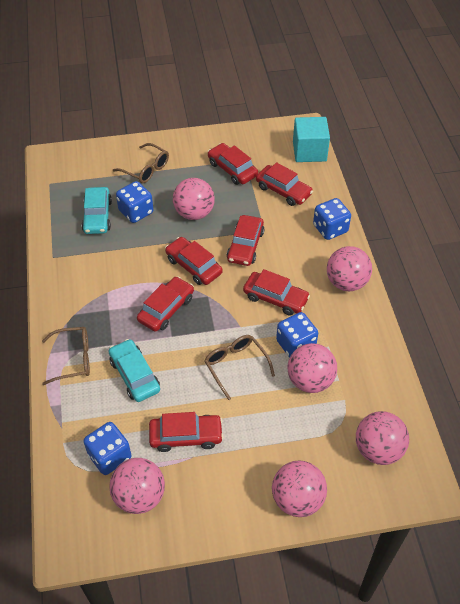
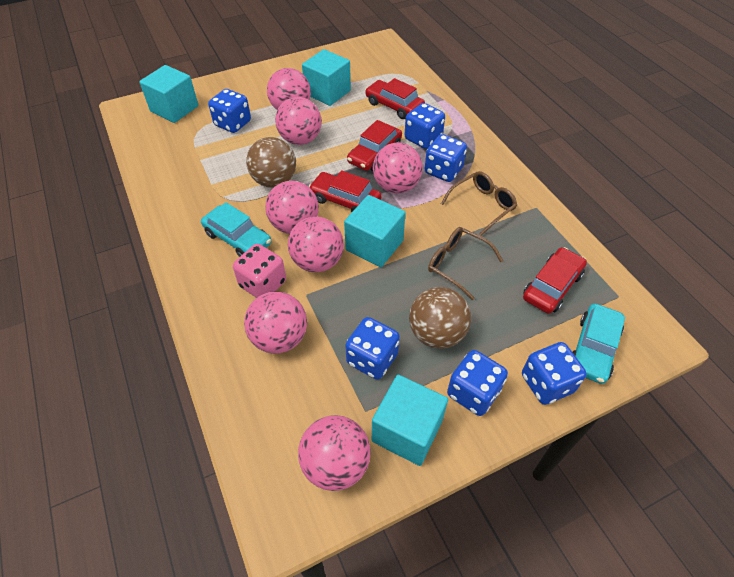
blue dice: [83,422,131,475] [116,181,153,223] [276,312,318,358] [313,198,351,240] = 4 -> [208,89,251,133] [345,317,400,380] [405,103,445,149] [425,134,467,182] [447,350,508,416] [522,342,587,405] = 6
brown ball: none = 0 -> [246,137,296,188] [409,287,471,349] = 2
brown glasses: [42,327,90,385] [113,143,169,183] [204,335,275,400] = 3 -> [428,227,503,300] [441,171,517,236] = 2
pink ball: [109,458,165,514] [173,178,215,220] [272,460,327,517] [287,343,337,393] [327,246,372,291] [356,411,409,465] = 6 -> [244,291,307,354] [265,181,319,234] [267,68,311,110] [275,97,322,145] [288,216,344,272] [298,415,371,491] [373,142,422,193] = 7
pink dice: none = 0 -> [233,244,286,298] = 1
red car: [137,277,194,332] [149,412,224,452] [165,237,223,285] [208,143,258,185] [227,215,264,266] [243,269,310,316] [256,162,313,206] = 7 -> [309,170,381,212] [347,120,402,171] [365,78,425,119] [523,247,587,314] = 4
turquoise cube: [293,117,330,162] = 1 -> [139,65,199,123] [302,49,351,106] [344,195,405,267] [372,375,448,466] = 4

